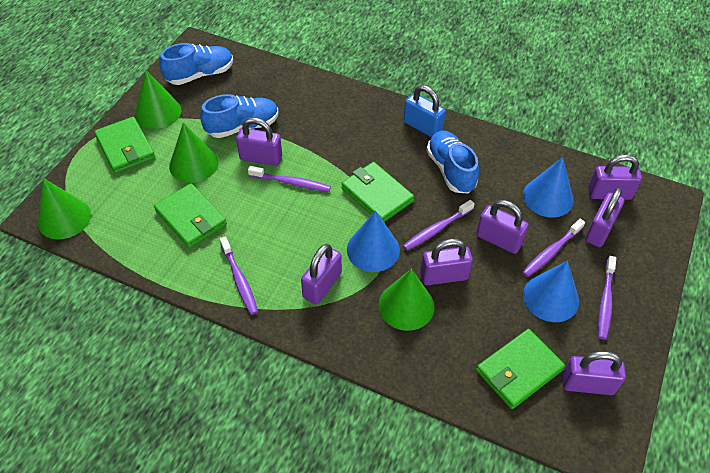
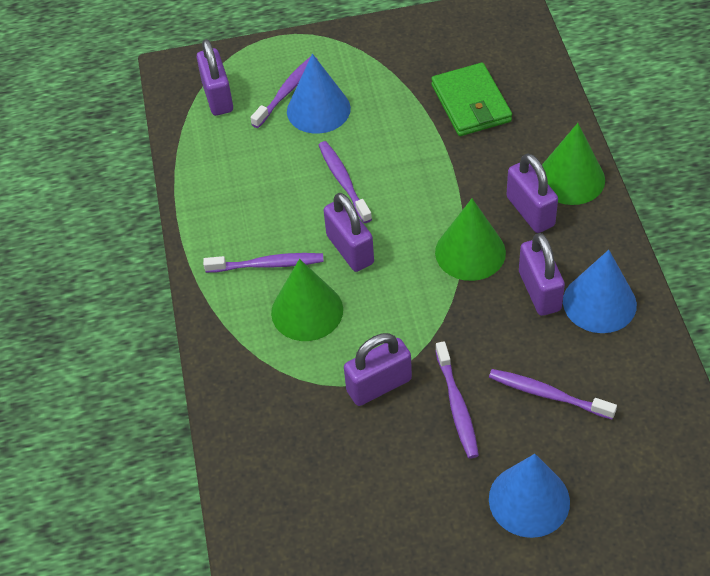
blue padlock: [403,85,446,137] = 1 -> none = 0
blue shoe: [159,43,233,85] [200,94,279,138] [426,131,479,193] = 3 -> none = 0
green cone: [38,178,91,240] [135,70,181,129] [169,123,218,183] [378,269,435,331] = 4 -> [271,259,343,341] [435,199,506,281] [542,123,605,205] = 3
green wallet: [94,117,155,173] [154,183,227,248] [341,162,414,222] [476,329,565,409] = 4 -> [431,63,512,136] = 1
purple padlock: [236,118,282,166] [301,244,342,305] [420,239,473,285] [476,200,529,254] [562,351,626,395] [585,188,624,247] [588,154,642,200] = 7 -> [197,39,233,116] [324,193,374,272] [344,333,412,406] [506,153,558,233] [519,233,565,316] = 5

